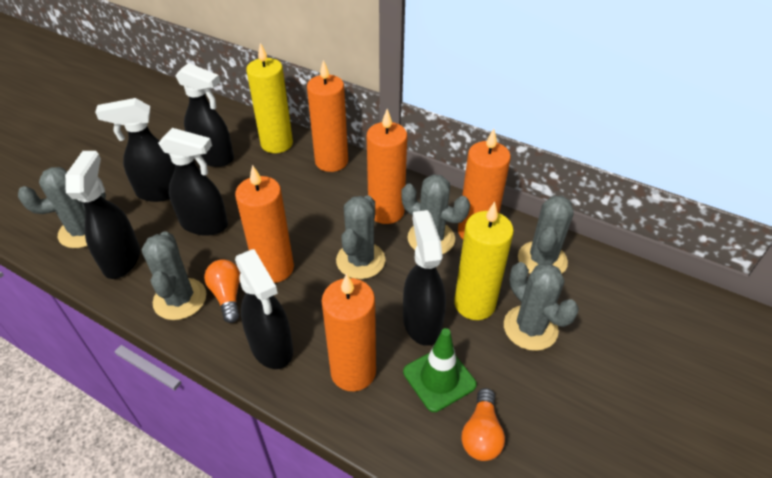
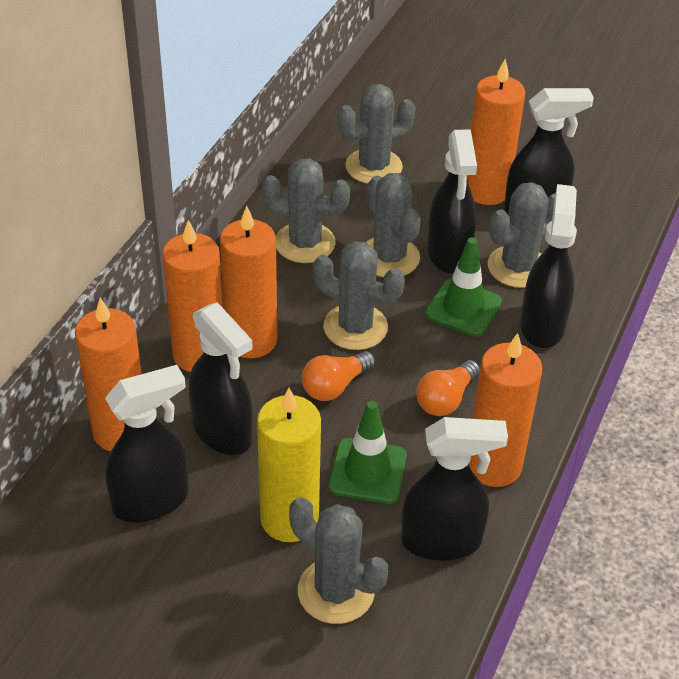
green traffic cone: [403,328,477,412] = 1 -> [328,401,407,504] [425,237,502,337] = 2
yellow candle: [246,43,293,153] [454,202,514,320] = 2 -> [257,388,321,542] = 1

